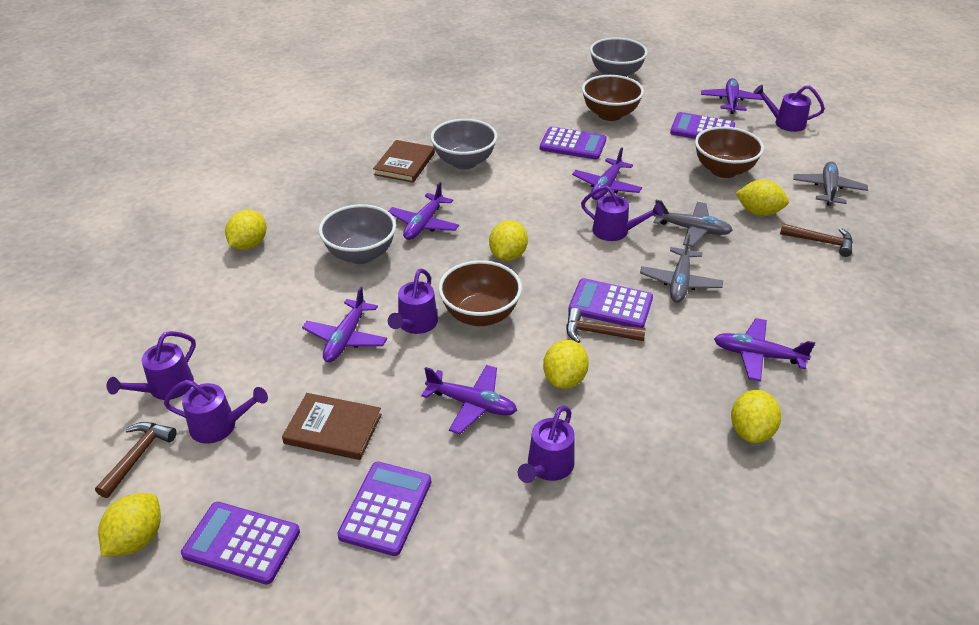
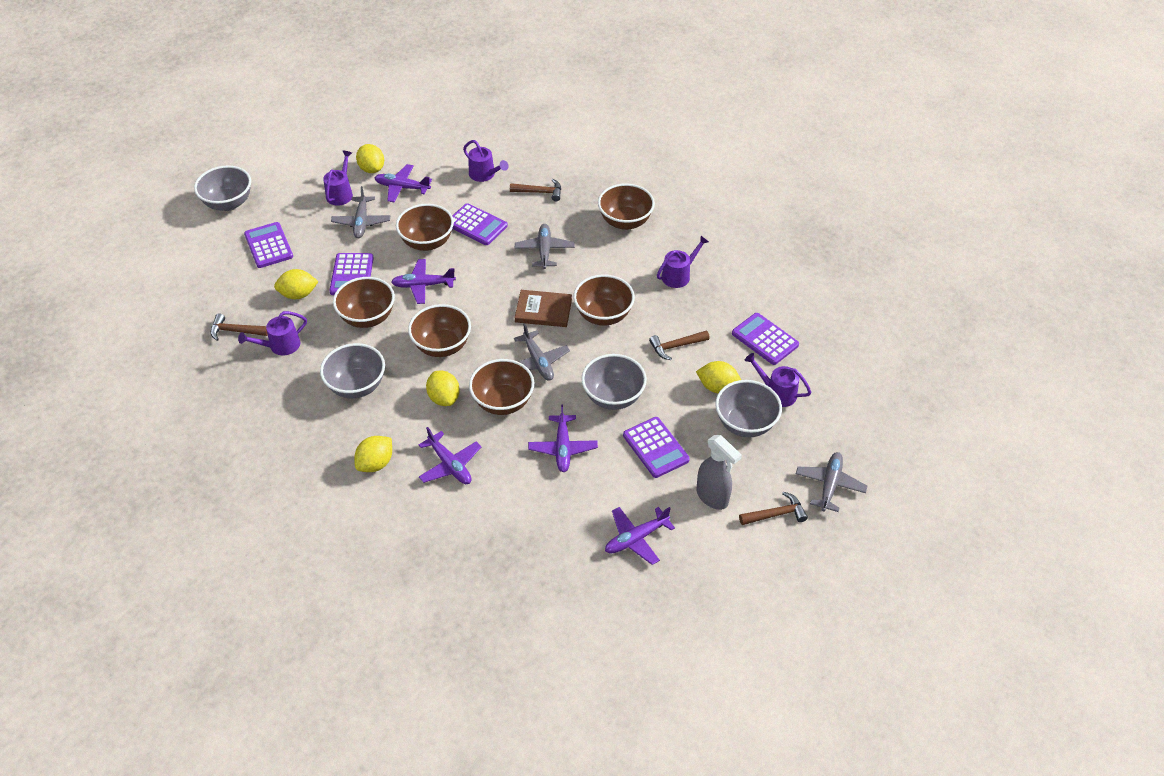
brown book: [282,393,382,460] [373,140,435,183] = 2 -> [515,290,572,327] = 1
brown bowl: [438,260,522,326] [582,75,644,121] [695,126,764,178] = 3 -> [333,277,395,328] [396,204,454,251] [408,304,471,357] [469,359,534,415] [573,274,635,326] [598,183,655,230] = 6
brown hammer: [95,422,177,498] [566,308,646,343] [780,223,853,257] = 3 -> [210,313,268,341] [510,179,561,201] [649,330,710,360] [739,492,808,525] = 4
grey bowl: [319,204,396,264] [430,119,497,169] [590,37,648,77] = 3 -> [194,166,251,211] [320,343,385,398] [581,354,647,410] [715,380,782,437] = 4
grey plane: [640,235,723,303] [653,200,733,247] [793,161,868,206] = 3 -> [331,186,390,238] [514,323,570,381] [515,224,575,269] [796,452,867,512] = 4
grey spray bottle: none = 0 -> [696,435,742,510] = 1
purple plane: [302,286,387,362] [388,182,459,240] [421,365,517,434] [572,147,642,200] [701,78,763,114] [714,318,815,381] = 6 -> [375,164,432,202] [391,259,456,304] [419,427,481,484] [528,404,598,472] [605,507,675,565] = 5
purple watering can: [107,331,196,400] [164,380,268,444] [388,269,438,334] [518,406,575,483] [581,186,663,241] [753,85,825,132] = 6 -> [238,311,307,355] [323,150,353,206] [463,140,508,182] [657,236,709,288] [745,353,811,407] = 5
yellow lemon: [98,493,161,557] [225,210,267,250] [489,220,528,261] [543,340,589,389] [731,390,781,443] [735,180,789,216] = 6 -> [274,269,319,299] [354,436,392,472] [356,144,384,173] [426,371,460,406] [696,361,741,393] = 5

